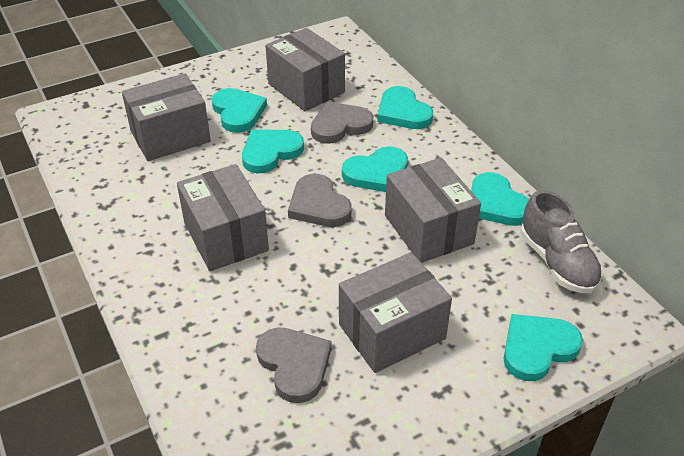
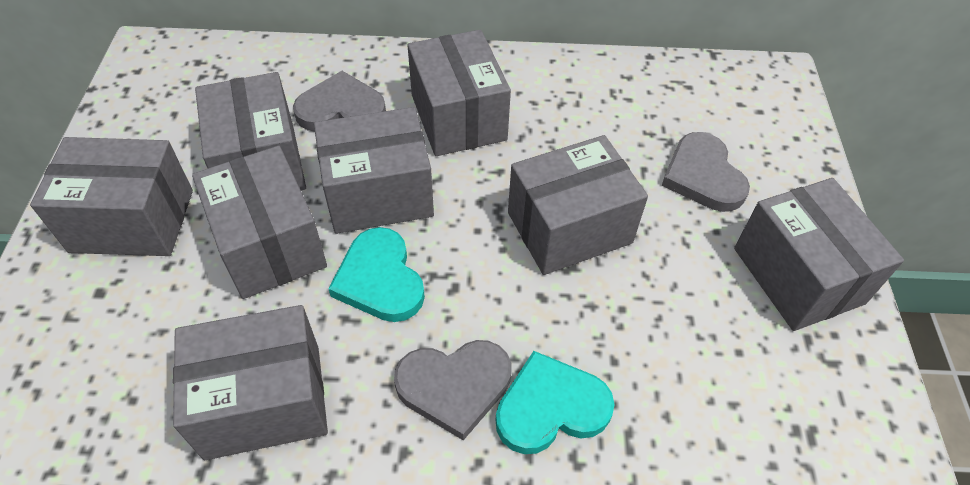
grey box: [122,74,211,161] [177,164,269,271] [266,28,345,111] [339,252,452,373] [385,158,481,263] = 5 -> [30,137,193,256] [173,305,328,460] [192,145,327,299] [195,72,306,190] [314,107,434,234] [408,30,511,156] [508,135,648,275] [734,178,904,331] = 8
grey shoe: [521,190,603,293] = 1 -> none = 0
turquoise heart: [211,88,267,133] [242,129,304,173] [342,146,408,192] [377,86,433,129] [471,172,529,226] [504,314,583,381] = 6 -> [328,227,425,322] [495,351,615,454] = 2

